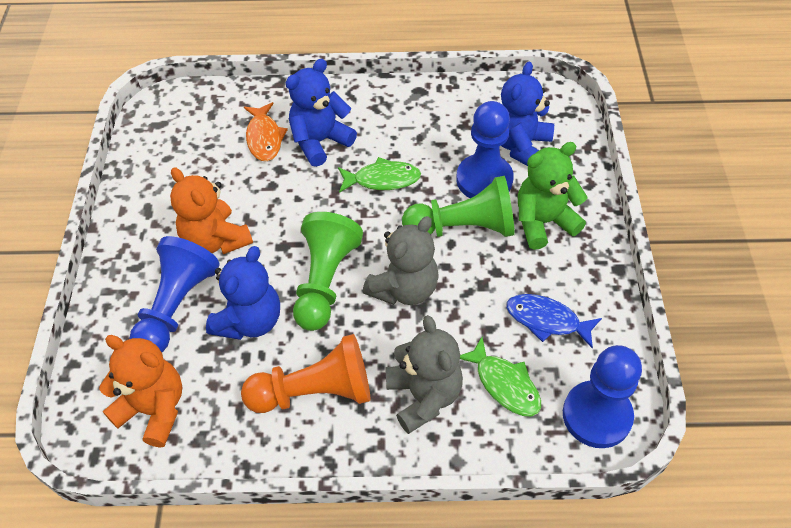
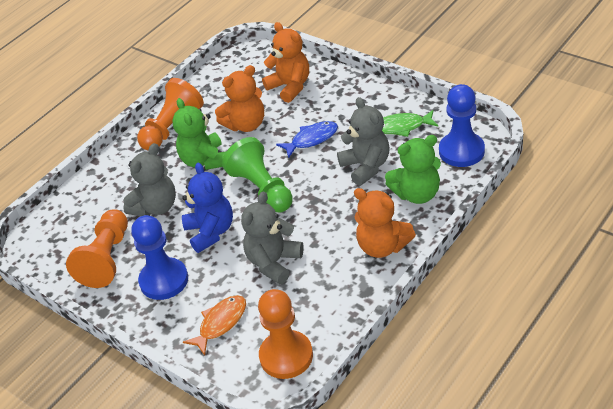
blue pawn: [129,236,220,352] [456,101,514,198] [563,345,642,448] = 3 -> [131,215,188,300] [439,84,485,167] = 2
blue teddy bear: [206,246,280,340] [286,59,357,167] [501,62,554,166] = 3 -> [182,163,233,253] = 1
green fish: [338,157,421,193] [460,336,541,417] = 2 -> [382,110,439,137] = 1
green pawn: [293,212,363,331] [402,176,515,237] = 2 -> [222,137,293,213] = 1
green teddy bear: [518,142,588,250] = 1 -> [172,98,226,170] [385,135,441,204] = 2
grey teddy bear: [363,216,439,305] [385,315,463,434] = 2 -> [123,143,176,216] [241,192,304,284] [337,97,390,186] = 3
orange pawn: [241,334,370,413] = 1 -> [66,209,128,288] [137,78,204,150] [258,289,313,379] = 3
orange teddy bear: [99,335,182,448] [170,167,253,254] = 2 -> [215,65,264,132] [262,22,309,103] [354,188,416,258] = 3

